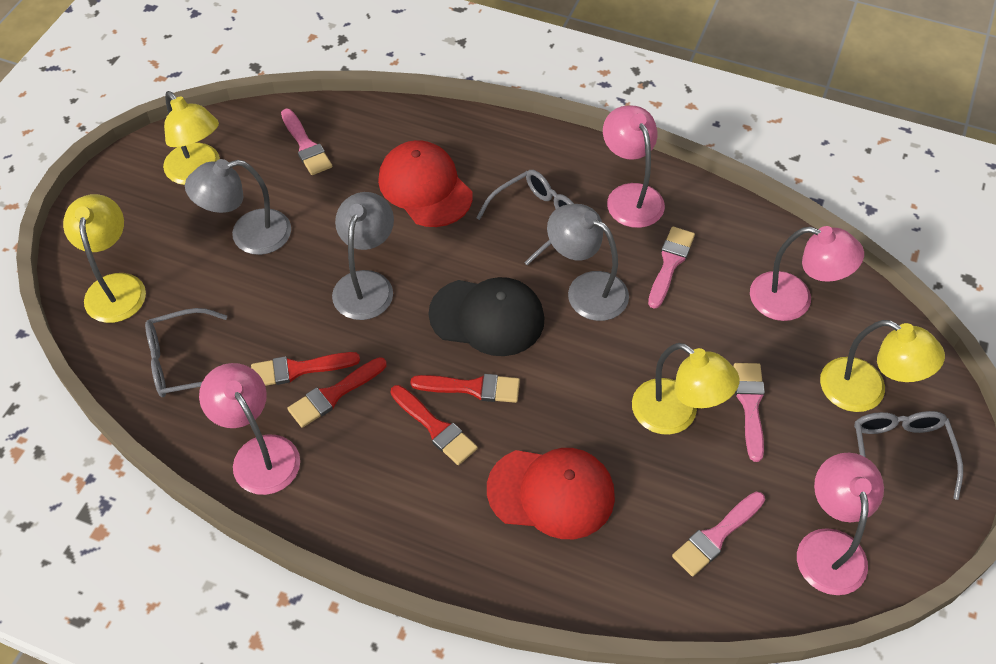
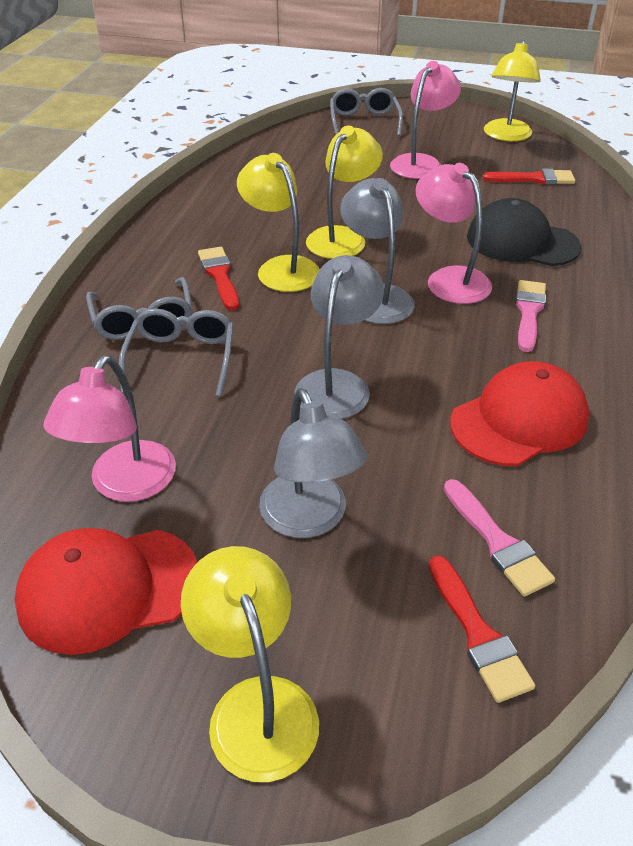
pink brush: [281,109,332,175] [648,226,695,309] [672,492,765,577] [734,363,765,462] = 4 -> [444,479,555,597] [515,280,546,352] = 2
pink lamp: [199,363,300,495] [603,105,665,228] [750,226,864,321] [797,453,884,595] = 4 -> [44,355,176,502] [390,61,461,179] [415,163,492,304] = 3
red brush: [251,352,360,386] [287,357,387,428] [391,385,478,465] [410,374,520,403] = 4 -> [198,247,239,310] [429,556,535,703] [483,169,575,185] = 3

